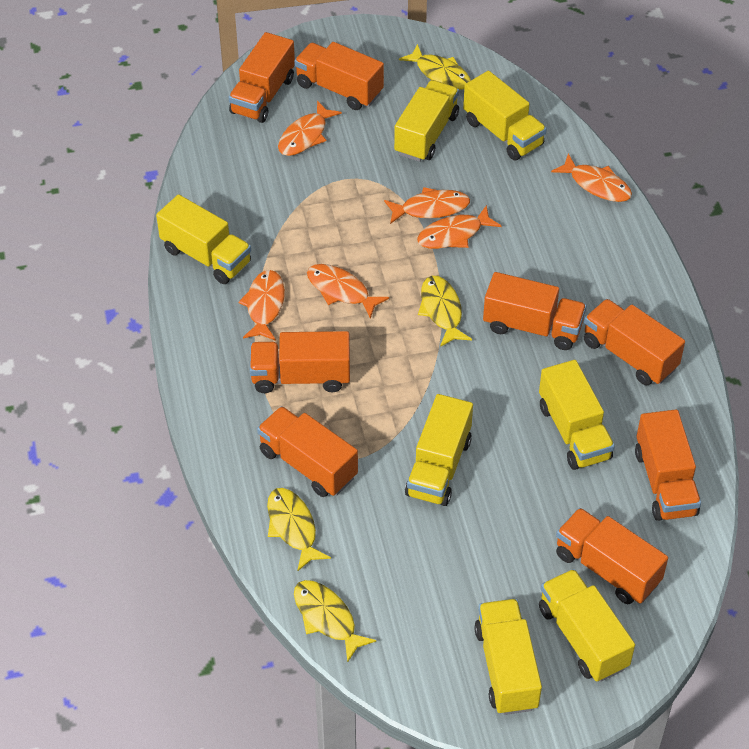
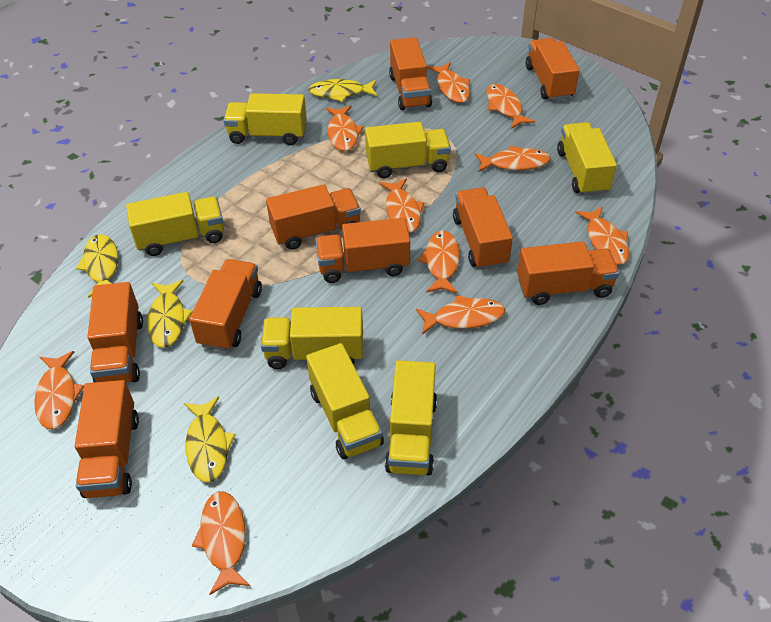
orange fish: [239,270,285,341] [278,101,342,156] [307,264,389,319] [384,187,470,224] [417,205,501,249] [551,154,632,202] = 6 -> [34,351,84,429] [192,491,250,595] [326,105,364,151] [379,178,425,233] [416,295,505,335] [418,230,460,293] [428,62,470,103] [474,146,551,172] [486,84,535,128] [575,206,629,265] = 10
orange truck: [229,32,295,123] [250,331,350,393] [257,406,358,497] [294,42,384,110] [483,272,587,350] [556,508,668,604] [584,299,685,386] [635,410,701,521] = 8 -> [75,380,139,498] [87,282,143,383] [189,259,262,351] [266,184,361,250] [315,218,410,283] [389,37,432,110] [453,187,513,270] [517,241,619,305] [526,38,580,101] = 9

